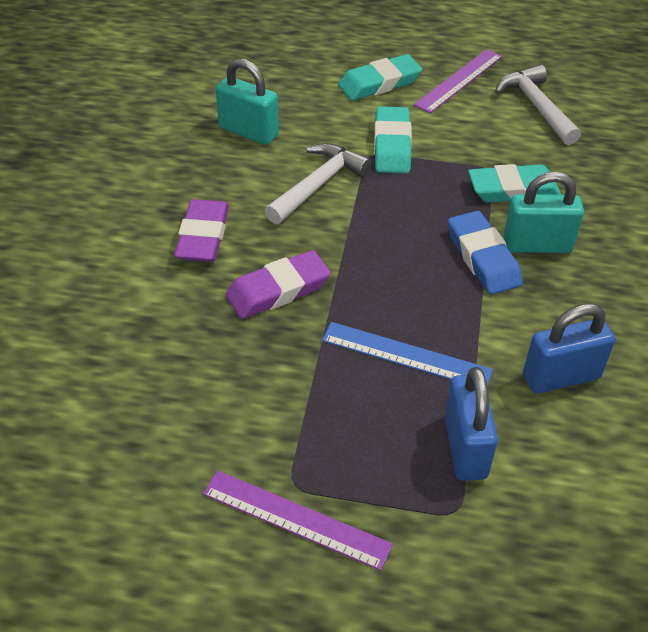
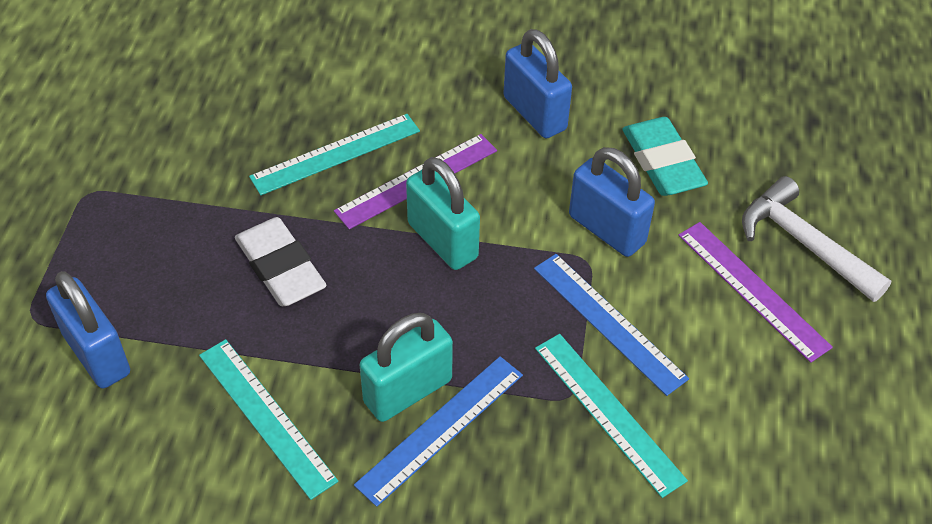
blue eraser: [448,211,523,295] = 1 -> none = 0
blue padlock: [444,367,498,481] [523,303,616,394] = 2 -> [46,271,130,388] [503,29,572,139] [569,147,655,257] = 3
blue ruler: [322,322,493,386] = 1 -> [354,356,523,507] [534,254,689,396] = 2
purple eraser: [174,199,229,262] [226,250,331,319] = 2 -> none = 0
turquoise eraser: [338,54,422,101] [374,106,412,173] [468,164,561,203] = 3 -> [622,117,708,196] = 1
turquoise ruler: none = 0 -> [199,339,338,500] [249,114,420,195] [535,334,688,498] = 3
white eraser: none = 0 -> [235,217,326,306] = 1
white hammer: [265,143,371,224] [495,65,581,145] = 2 -> [742,176,891,302] = 1

